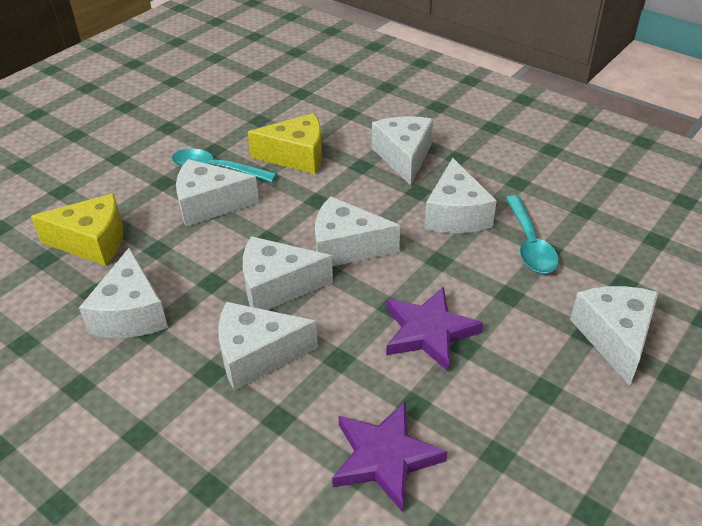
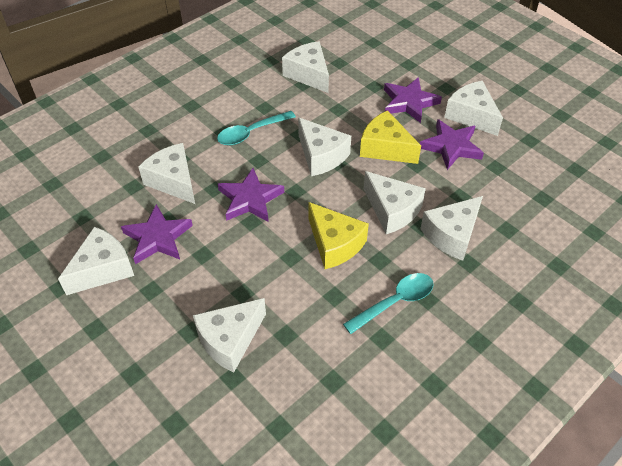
purple star: [332,401,447,512] [386,287,483,371] = 2 -> [121,204,193,264] [218,168,284,222] [384,77,442,123] [420,119,484,170] = 4

